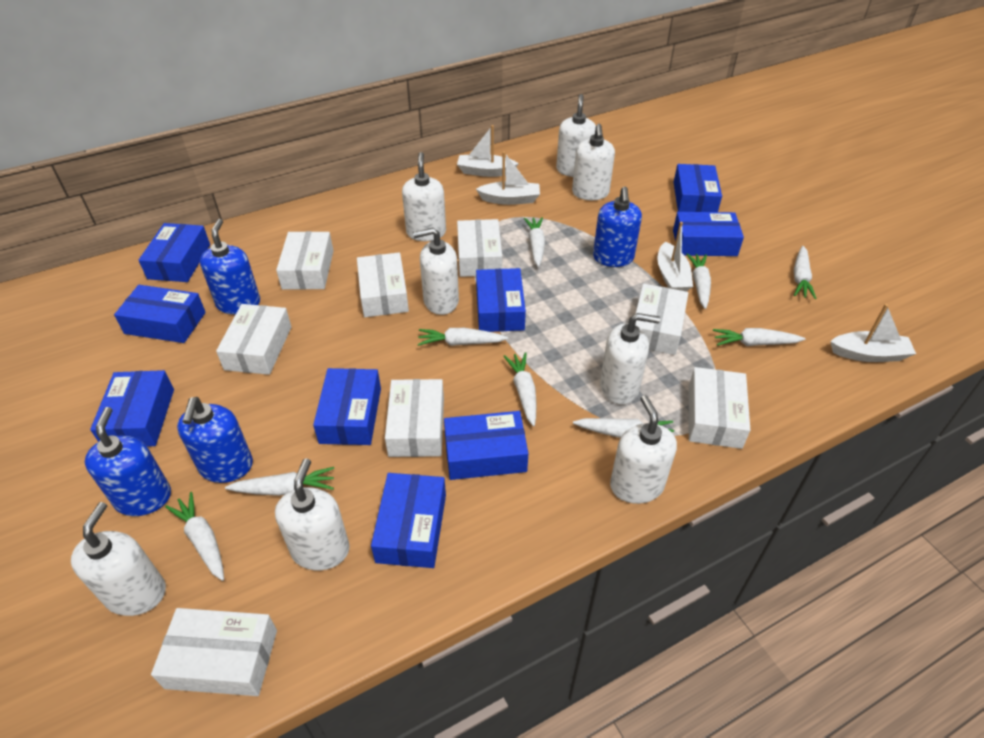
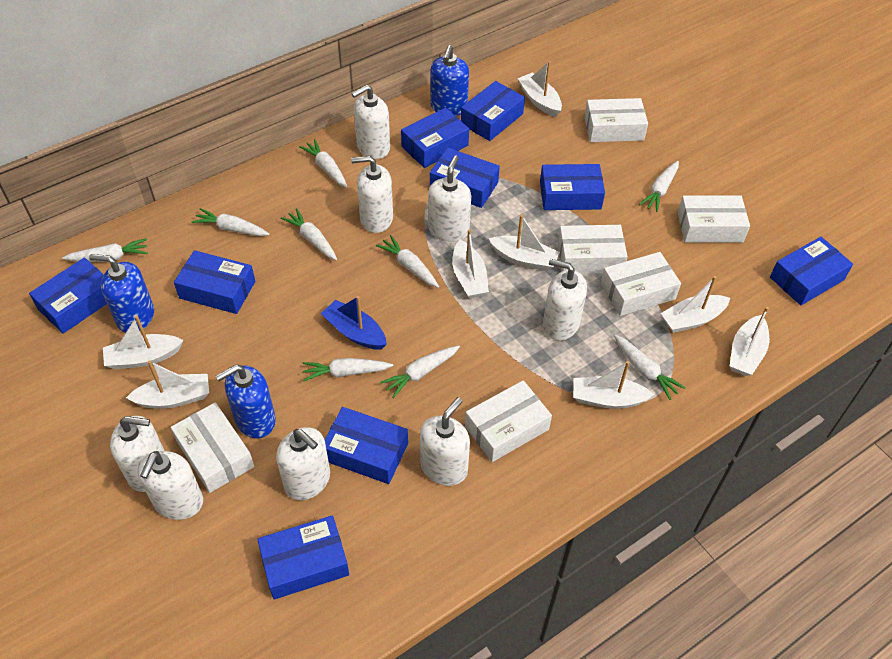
blue boat: none = 0 -> [321,296,387,350] = 1
blue soap dispenser: [85,407,171,516] [177,397,253,483] [200,219,260,314] [593,187,642,267] = 4 -> [89,254,154,333] [216,364,276,438] [430,45,469,116] = 3
white boat: [457,125,519,177] [476,152,540,205] [657,222,693,291] [830,304,916,362] = 4 -> [103,316,183,369] [126,361,209,409] [452,229,489,298] [489,215,560,271] [518,61,562,117] [573,361,654,409] [661,276,730,333] [730,307,769,376] = 8
white box: [151,608,277,696] [216,304,291,375] [276,231,334,290] [357,252,409,317] [385,379,444,457] [457,219,502,277] [635,284,688,355] [689,367,750,449] = 8 -> [171,402,254,493] [465,380,552,462] [558,225,628,274] [584,98,648,142] [600,252,681,316] [678,196,750,243] = 6

